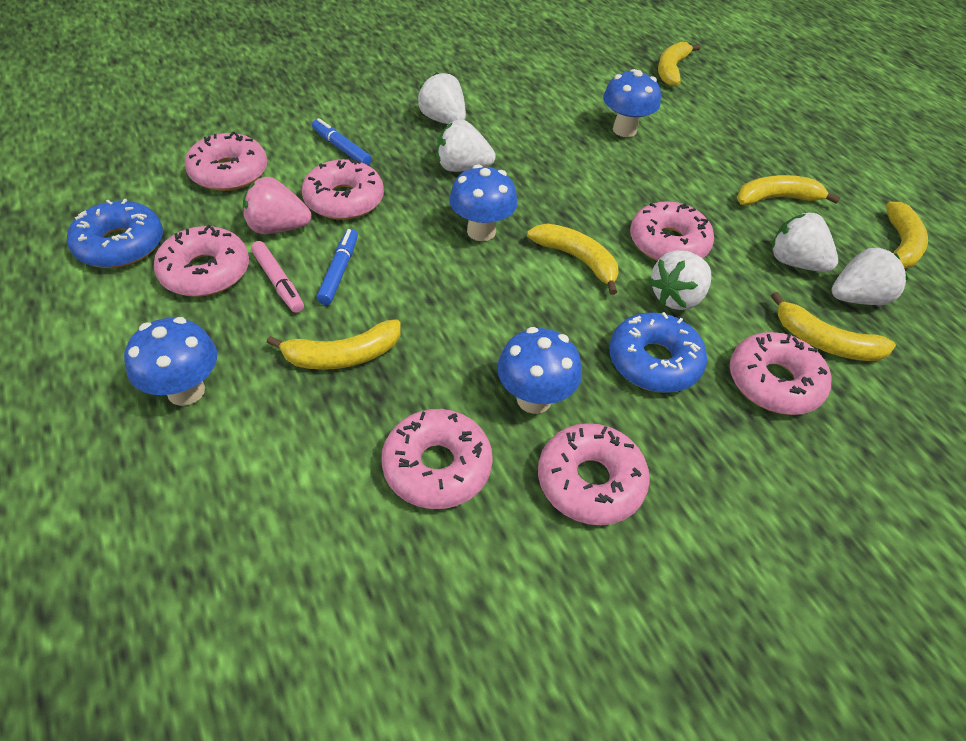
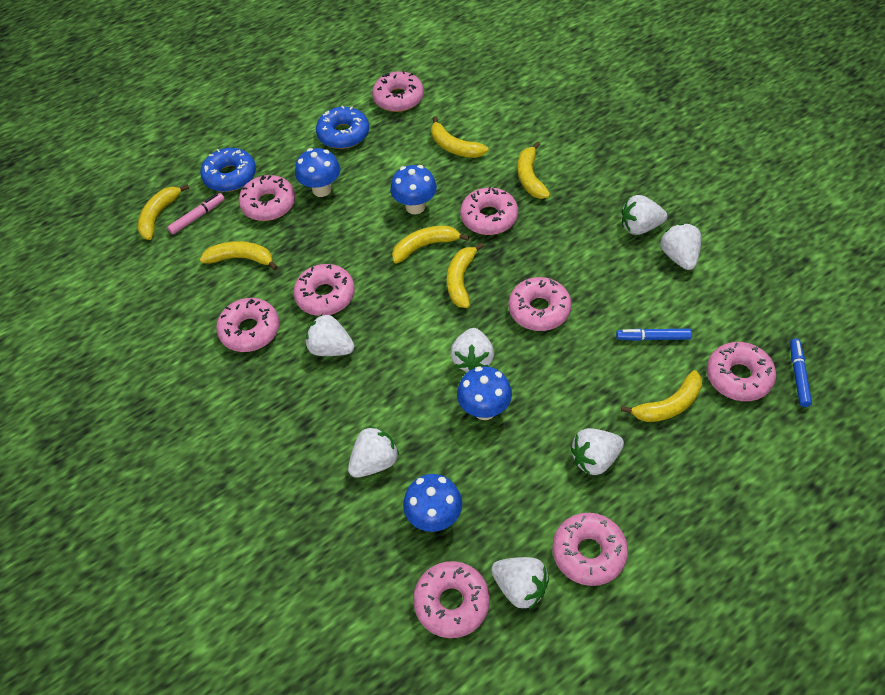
pink donut: [153,225,249,297] [185,131,267,191] [302,158,384,220] [381,409,493,509] [538,423,650,525] [630,201,714,261] [730,332,832,415] = 7 -> [216,298,280,352] [239,175,295,221] [293,264,355,316] [372,71,424,112] [413,561,490,638] [460,187,518,235] [508,277,572,331] [552,513,628,586] [707,342,776,401] = 9
pink strawberry: [243,177,311,234] = 1 -> none = 0
white strawberry: [417,72,466,124] [437,119,496,172] [649,250,711,310] [772,212,838,272] [832,248,908,305] = 5 -> [305,314,355,356] [348,426,399,478] [450,328,494,372] [491,557,549,609] [570,428,624,475] [622,195,667,235] [660,223,702,270] = 7
yellow banana: [267,319,401,370] [527,224,619,295] [658,42,701,86] [737,175,840,206] [771,292,896,361] [886,202,928,269] = 6 -> [138,184,189,240] [200,241,278,270] [392,226,469,264] [431,116,489,158] [447,242,484,308] [518,142,550,199] [621,370,702,422] = 7

